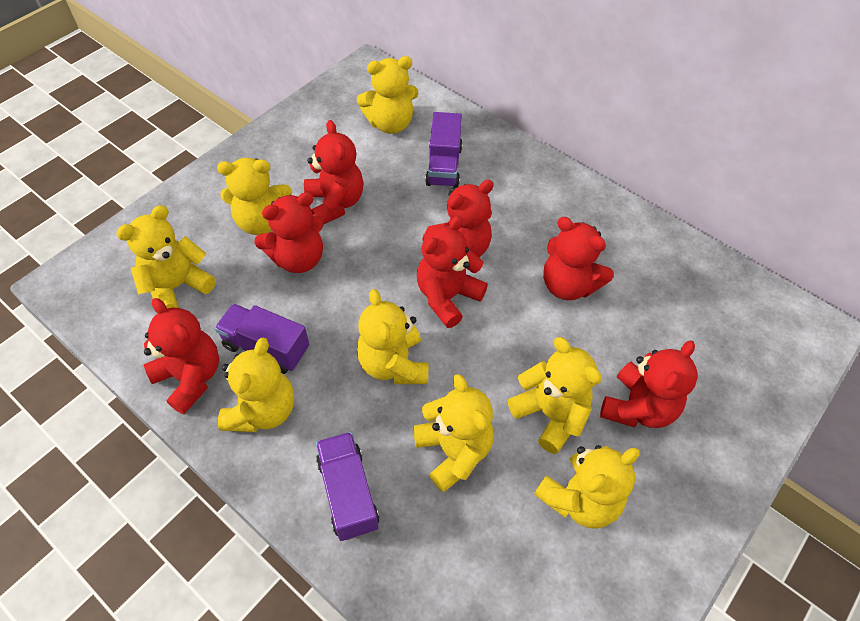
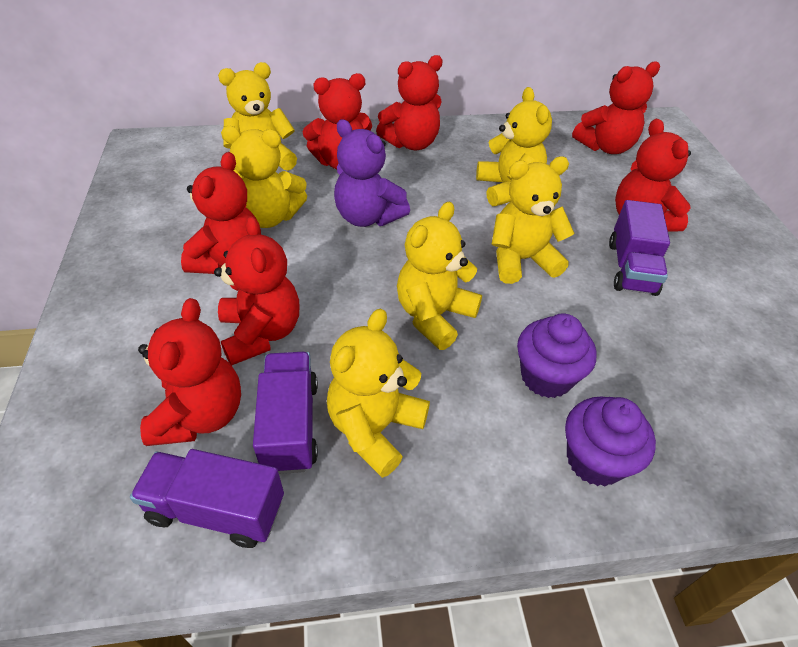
purple cupcake: none = 0 -> [517,313,597,398] [565,397,656,486] = 2
purple teddy bear: none = 0 -> [334,119,410,227] = 1
yellow teddy bear: [116,205,216,309] [217,158,292,235] [218,337,294,432] [357,56,419,134] [357,289,428,384] [413,374,494,492] [508,337,602,454] [534,445,640,529] = 8 -> [218,62,297,171] [221,126,307,228] [327,309,430,478] [397,202,482,350] [476,87,552,206] [492,157,574,284] = 6

